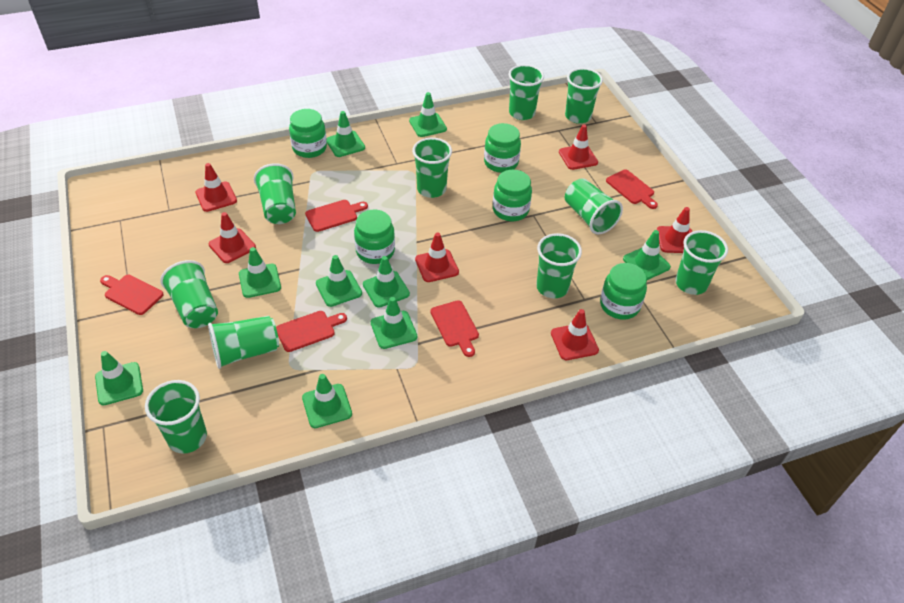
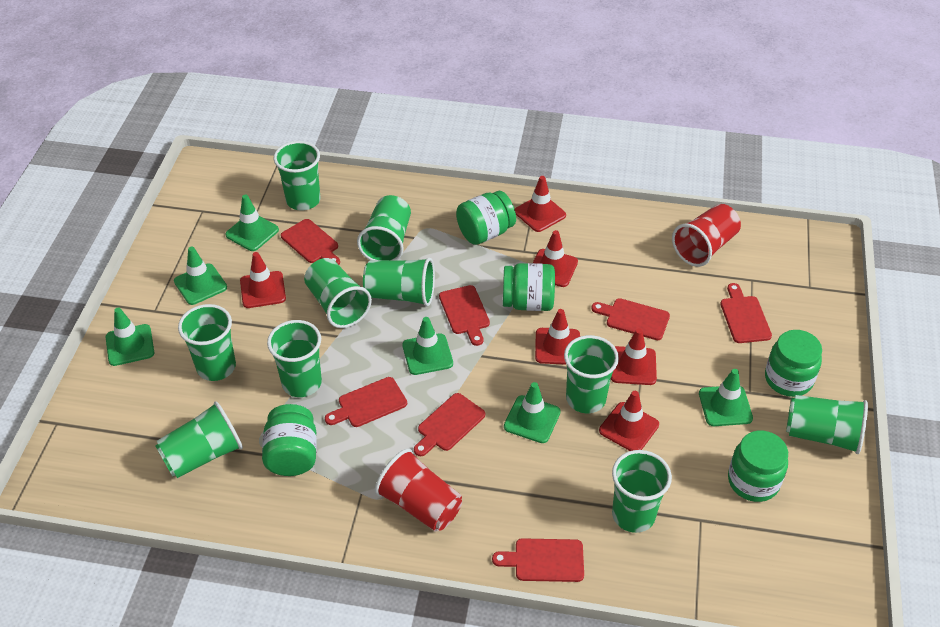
green traffic cone: [95,351,143,406] [239,247,281,298] [302,374,352,428] [316,255,362,307] [326,111,365,157] [363,256,410,308] [371,297,417,349] [409,92,447,137] [623,230,671,280] = 9 -> [106,308,154,366] [174,247,227,305] [225,195,279,251] [402,317,453,375] [504,382,561,443] [699,369,753,426] = 6
red cup: none = 0 -> [375,449,462,532] [672,204,741,267] = 2
red cutting board: [100,275,164,315] [276,311,347,352] [305,200,368,232] [430,300,479,357] [606,169,658,209] = 5 -> [281,219,340,265] [325,377,407,427] [414,393,485,456] [439,285,490,346] [492,538,584,582] [591,298,670,340] [720,283,772,343] = 7

